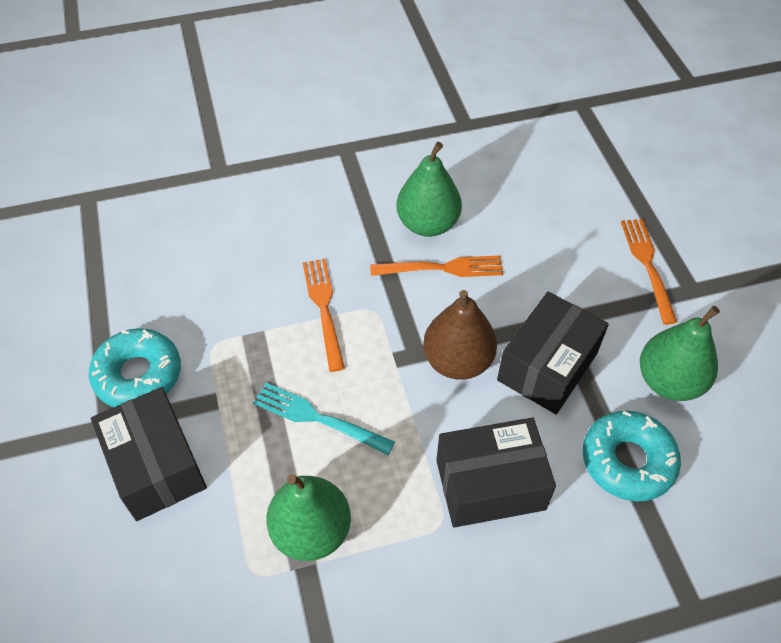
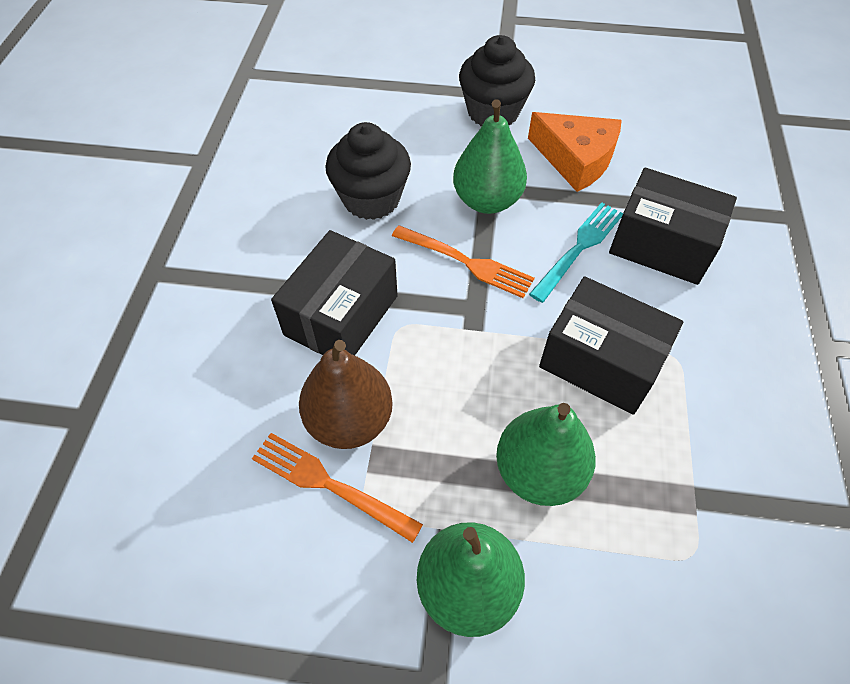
black cupcake: none = 0 -> [326,122,411,220] [459,35,535,126] = 2
orange cheese: none = 0 -> [528,112,622,192] = 1
orange fork: [302,259,345,372] [370,256,503,277] [621,219,677,324] = 3 -> [252,433,423,543] [392,225,535,298] = 2
turquoise donut: [89,328,181,407] [583,411,681,502] = 2 -> none = 0

